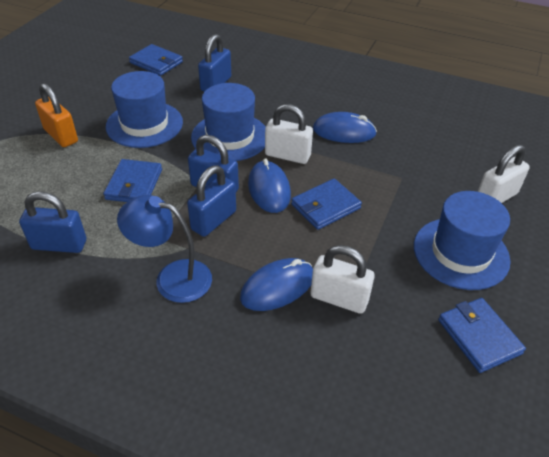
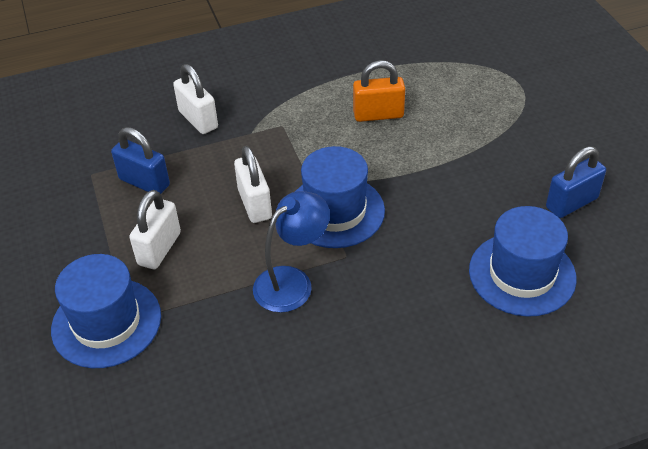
blue mouse: [240,258,313,311] [248,159,291,213] [313,112,377,143] = 3 -> none = 0
blue padlock: [19,191,86,253] [187,165,236,237] [188,135,239,192] [198,34,231,92] = 4 -> [111,127,170,194] [546,146,606,218] = 2
blue wallet: [103,159,162,202] [129,44,183,76] [291,179,362,230] [438,298,526,373] = 4 -> none = 0

